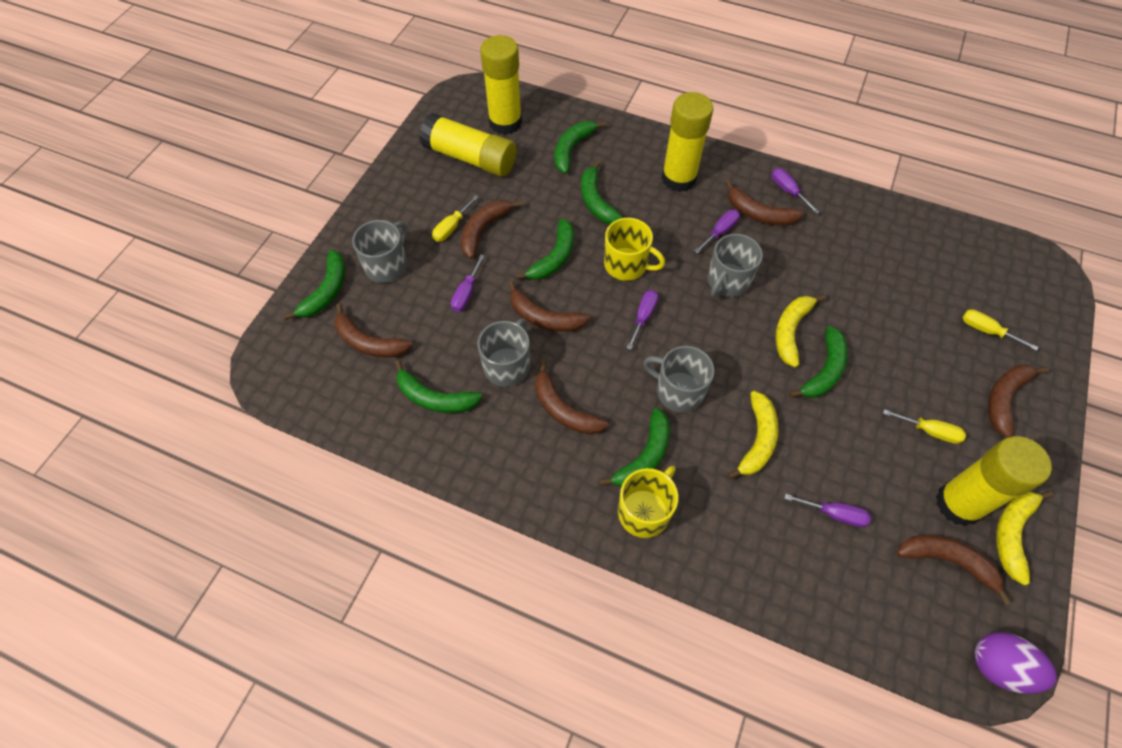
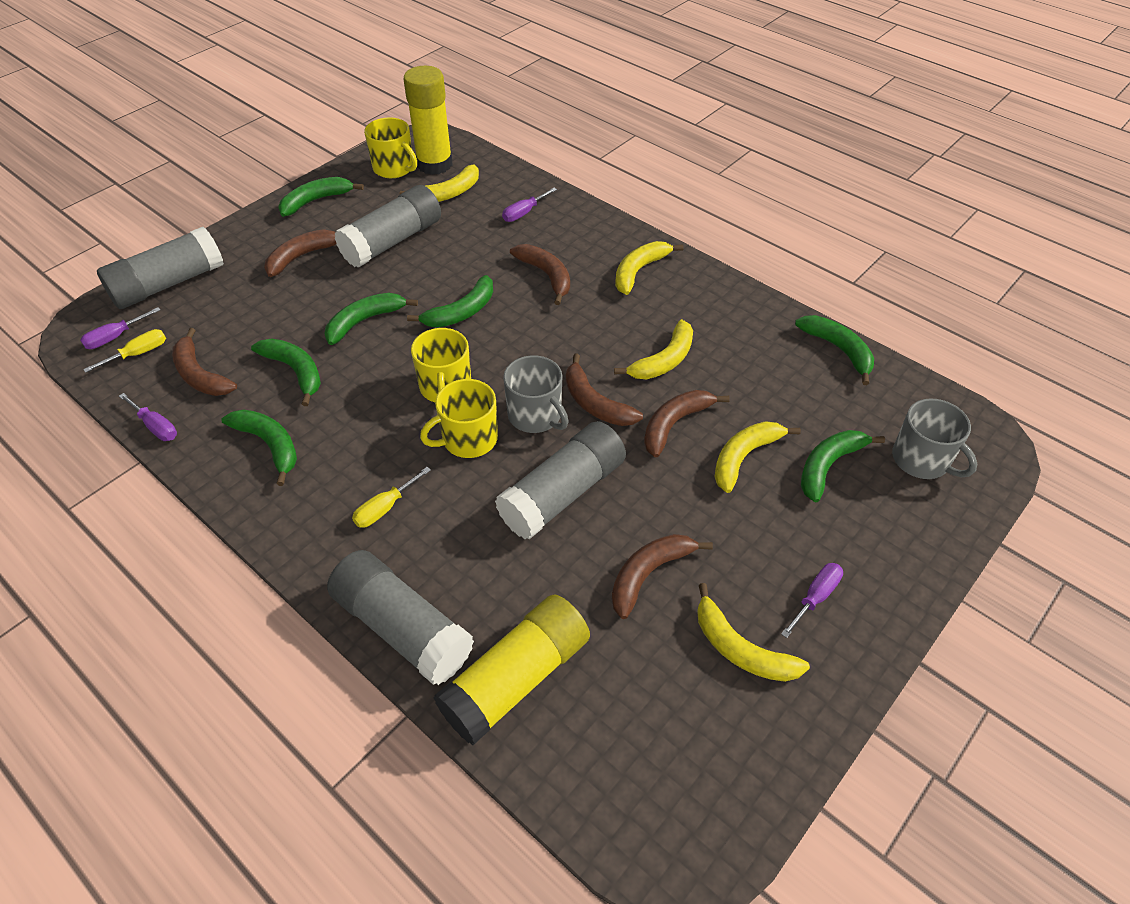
brown banana: [334,303,412,358] [461,200,522,259] [508,281,590,332] [535,360,608,435] [725,180,804,225] [897,535,1012,605] [988,365,1049,437] = 7 -> [172,328,237,396] [264,229,336,277] [510,244,570,305] [566,354,643,426] [612,534,713,619] [644,390,730,458] = 6
grey glue stick: none = 0 -> [97,227,224,309] [327,550,474,685] [335,185,441,268] [495,421,626,539] = 4
grey mug: [352,220,407,283] [477,319,530,387] [643,346,714,412] [708,234,763,297] = 4 -> [503,355,569,433] [892,398,977,479] = 2
purple egg: [975,632,1057,694] = 1 -> none = 0
purple screwdriver: [451,254,485,312] [627,290,658,350] [695,210,740,253] [772,168,819,214] [784,494,871,527] = 5 -> [80,307,160,349] [119,393,177,441] [502,188,557,222] [781,563,843,638] = 4
yellow banana: [727,391,779,480] [775,295,826,367] [996,491,1054,585] = 3 -> [400,164,479,202] [614,319,693,379] [615,241,684,295] [697,583,810,682] [714,421,801,493] = 5
yellow glue stick: [419,113,517,177] [480,35,522,135] [662,92,713,192] [936,436,1052,526] = 4 -> [403,66,453,175] [433,594,590,745] = 2
yellow mug: [604,218,665,281] [618,466,678,538] = 2 -> [364,117,417,178] [411,328,471,402] [420,379,498,458] = 3
yellow screwdriver: [432,195,478,242] [883,409,966,444] [962,309,1038,351] = 3 -> [83,329,166,373] [352,467,431,528] = 2

